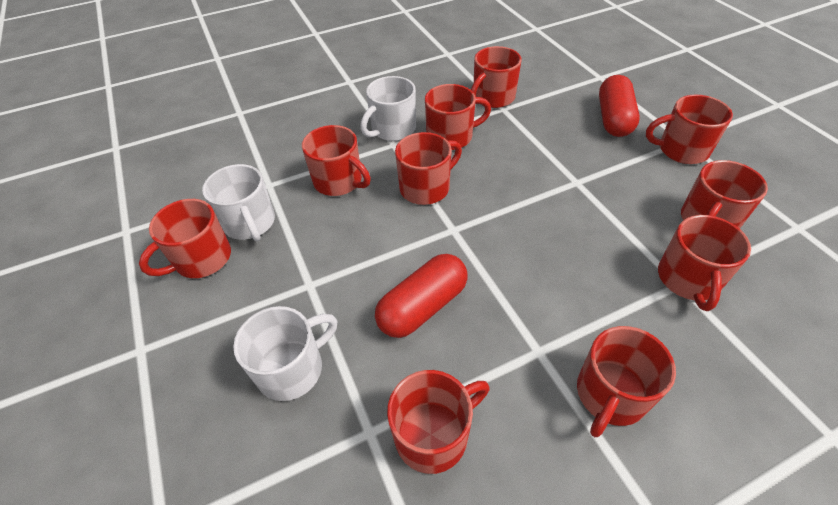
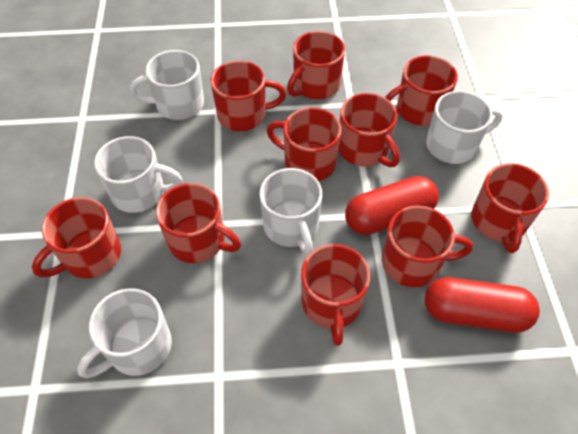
white mug: [202,164,275,241] [233,306,338,401] [360,76,416,141] = 3 -> [77,288,172,378] [94,136,183,213] [130,50,204,120] [260,168,322,256] [426,91,503,164] = 5

